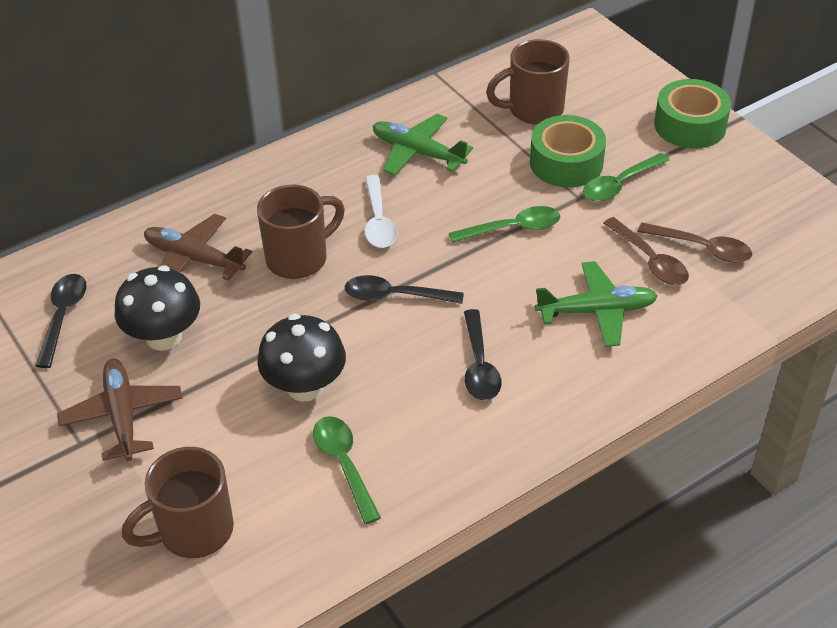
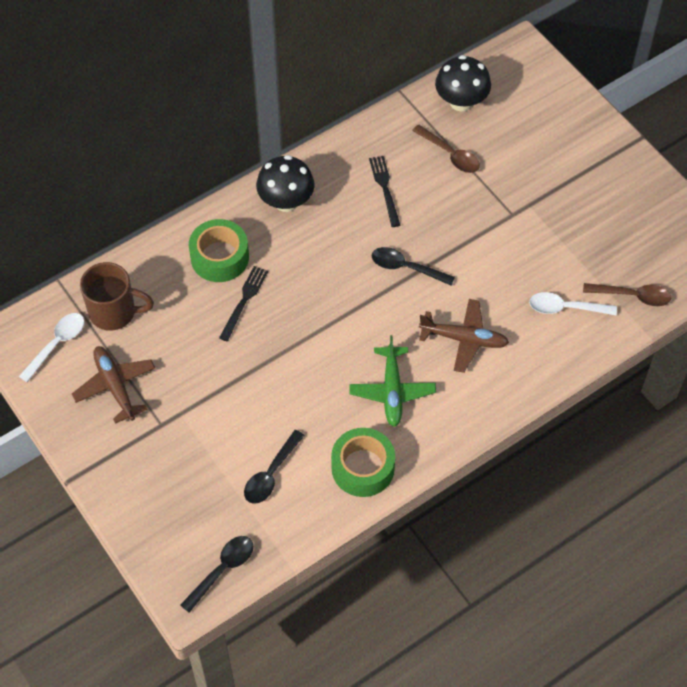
black fork: none = 0 -> [219,266,268,341] [369,156,400,227] = 2
brown mug: [122,447,234,558] [257,184,345,279] [486,39,570,125] = 3 -> [80,262,154,331] = 1
green plane: [373,114,473,175] [535,261,658,347] = 2 -> [349,335,436,427] = 1
green spoon: [313,416,381,524] [449,206,560,243] [583,153,670,202] = 3 -> none = 0
white spoon: [365,175,398,248] = 1 -> [19,313,84,382] [529,292,617,315] = 2

